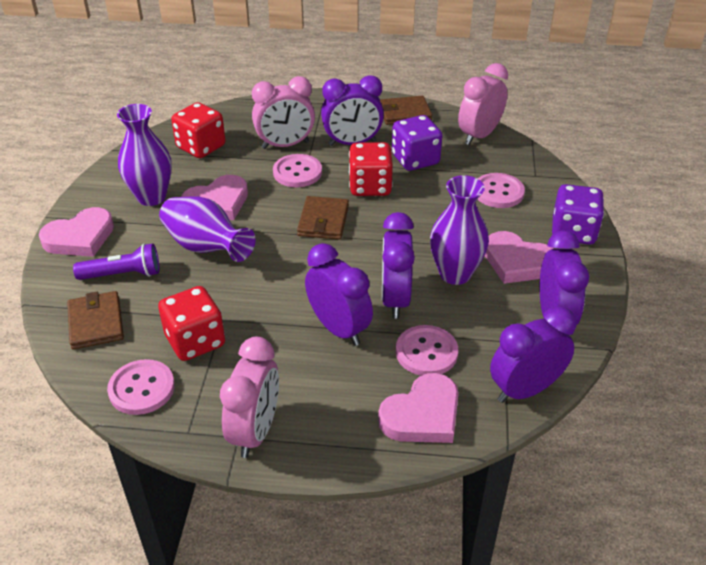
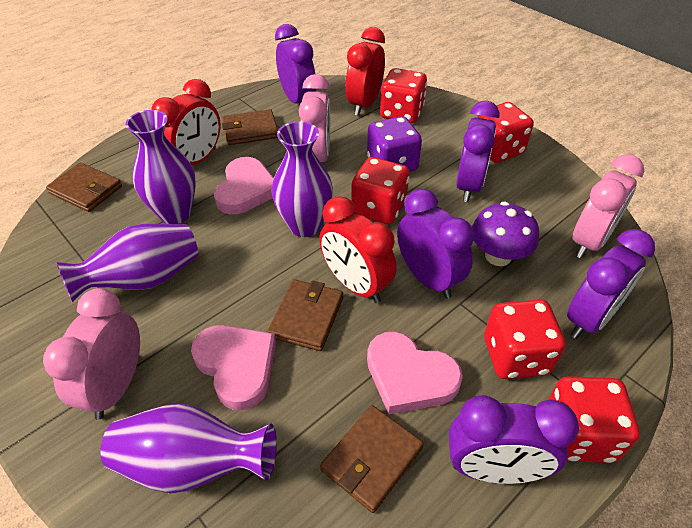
brown wallet: [67,291,124,350] [297,196,349,240] [380,96,432,125] = 3 -> [46,163,122,212] [222,109,278,145] [268,279,343,351] [320,405,424,513] = 4
pink button: [107,359,175,415] [273,154,322,187] [396,325,458,376] [477,173,525,208] = 4 -> none = 0
pink heart: [39,207,114,257] [181,175,248,220] [378,373,459,443] [485,231,553,284] = 4 -> [191,325,276,410] [214,157,274,214] [367,332,463,414] = 3
purple dice: [392,115,442,171] [552,184,604,245] = 2 -> [367,116,422,172] = 1
purple flashlight: [73,243,159,280] = 1 -> none = 0
purple mushroom: none = 0 -> [472,202,539,266] = 1
purple vase: [117,104,172,206] [159,196,256,262] [430,175,489,285] = 3 -> [56,224,198,302] [101,404,277,494] [125,110,196,224] [272,121,333,237] = 4
red clock: none = 0 -> [151,79,221,165] [319,196,397,303] [345,27,385,116] = 3
red dice: [158,286,225,361] [171,102,225,158] [349,142,393,196] = 3 -> [351,157,410,225] [380,68,427,123] [477,102,534,163] [484,300,566,379] [548,376,640,463] = 5

